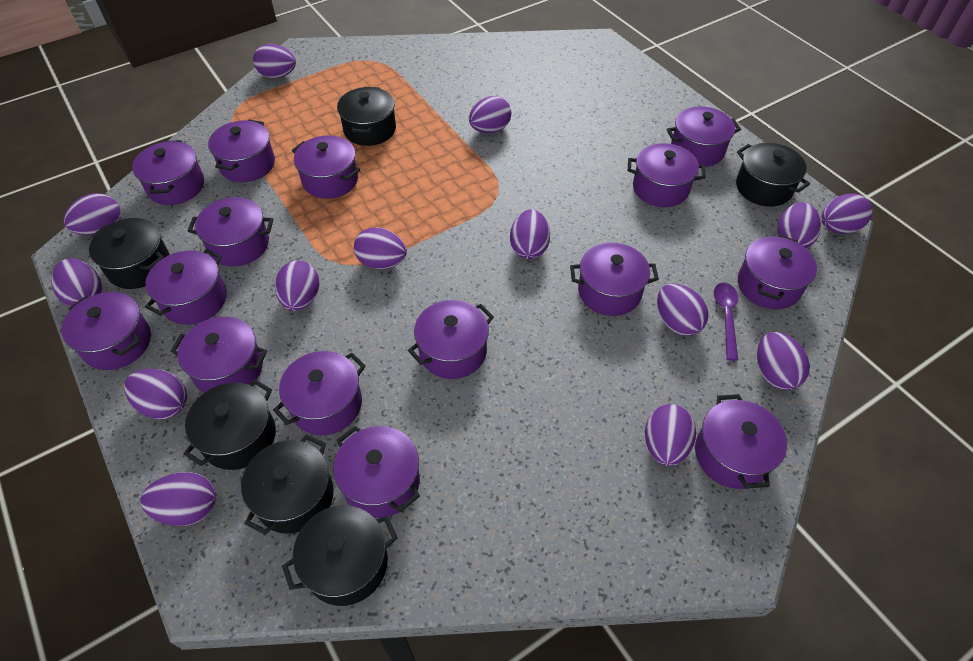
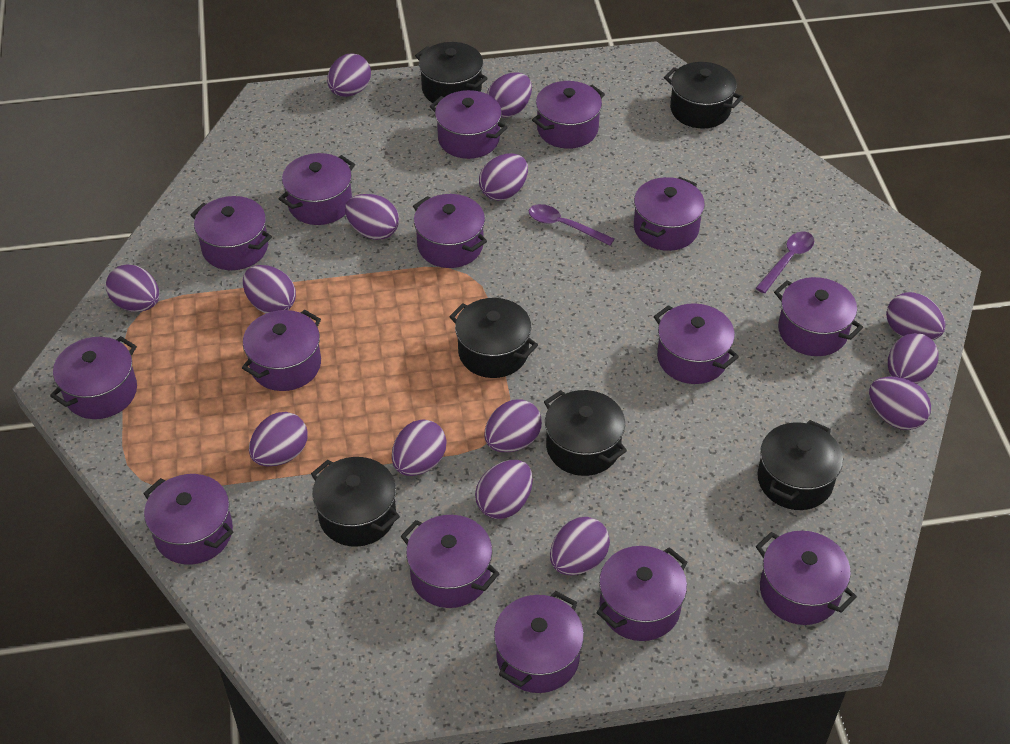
purple spoon: [714,282,738,361] = 1 -> [529,204,614,246] [756,232,814,293] = 2

